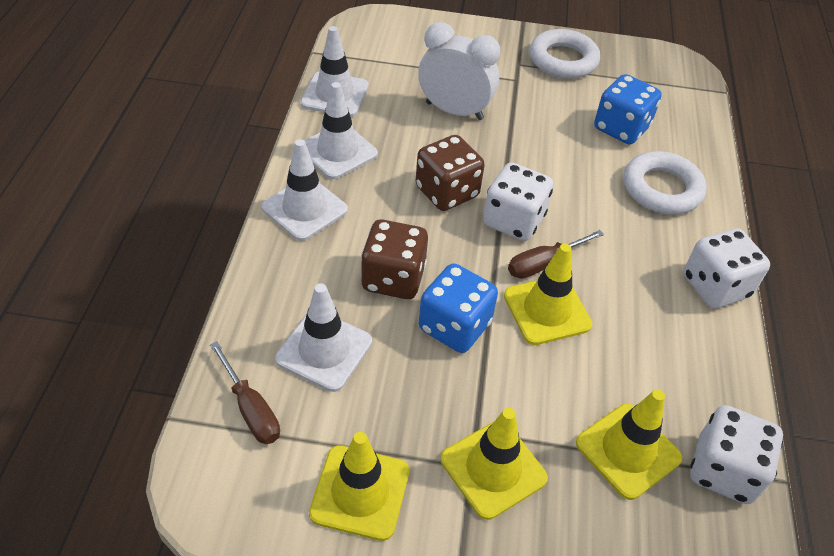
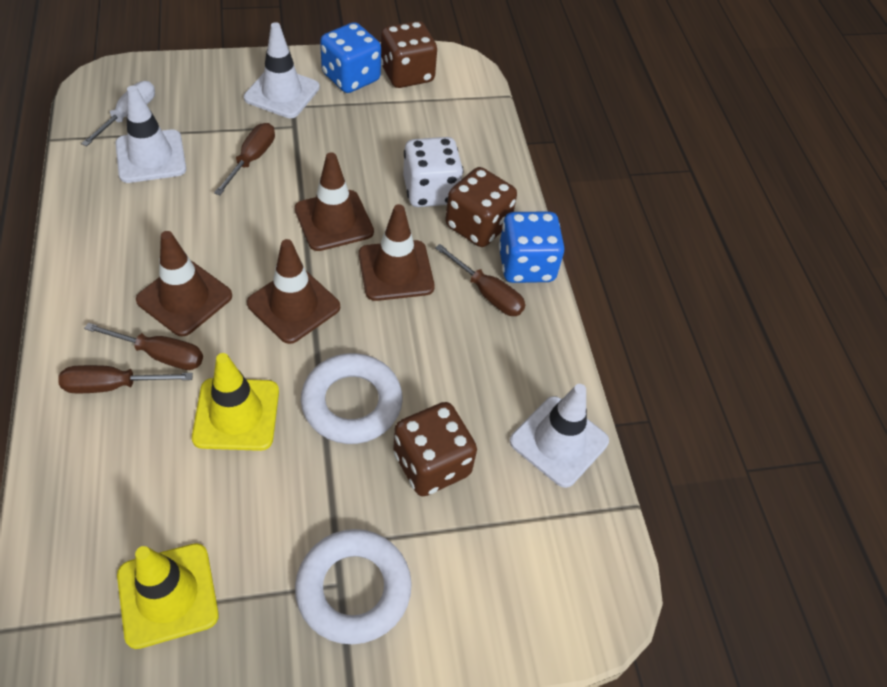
brown dice: [361,219,428,299] [416,135,485,211] = 2 -> [381,21,437,88] [393,402,477,496] [445,167,517,247] = 3
brown screwdriver: [210,341,280,444] [508,230,604,279] = 2 -> [59,365,193,393] [84,323,203,370] [214,123,275,195] [435,244,525,316] = 4
brown traffic cone: none = 0 -> [136,231,232,337] [247,239,340,344] [295,152,374,251] [359,204,435,301] = 4
white clock: [418,22,500,120] = 1 -> none = 0
white dice: [483,162,553,241] [684,228,770,308] [690,405,783,504] = 3 -> [403,137,463,207] = 1
white screwdriver: none = 0 -> [81,81,155,147] = 1
white traffic cone: [262,139,348,241] [275,283,372,392] [301,26,368,117] [304,82,378,179] = 4 -> [115,86,186,183] [244,22,320,118] [510,384,609,488] = 3
yellow traffic cone: [309,432,409,541] [441,408,548,520] [504,244,592,345] [576,389,683,500] = 4 -> [117,543,219,649] [192,353,279,451] = 2

